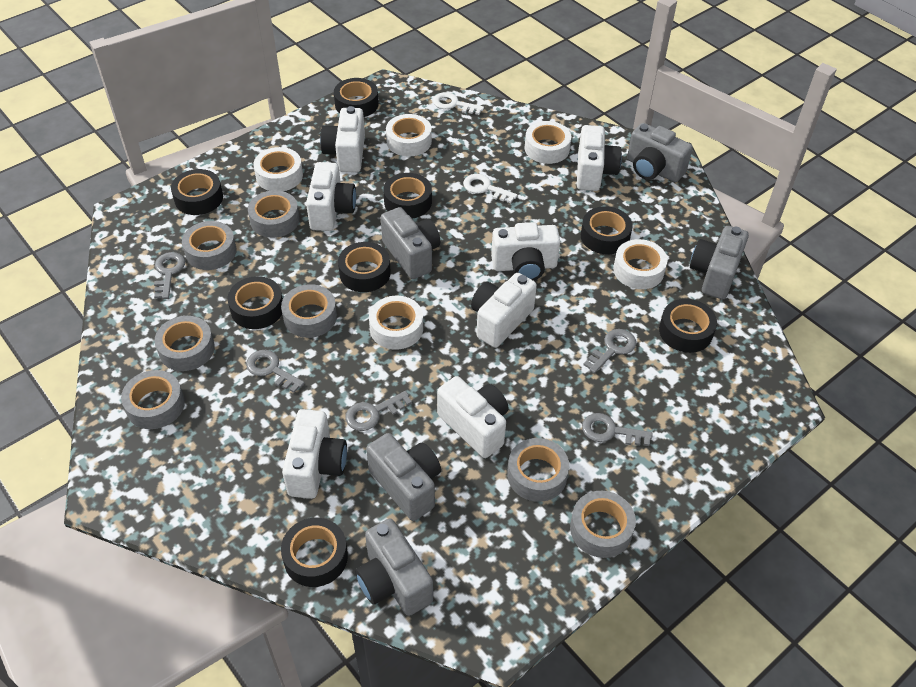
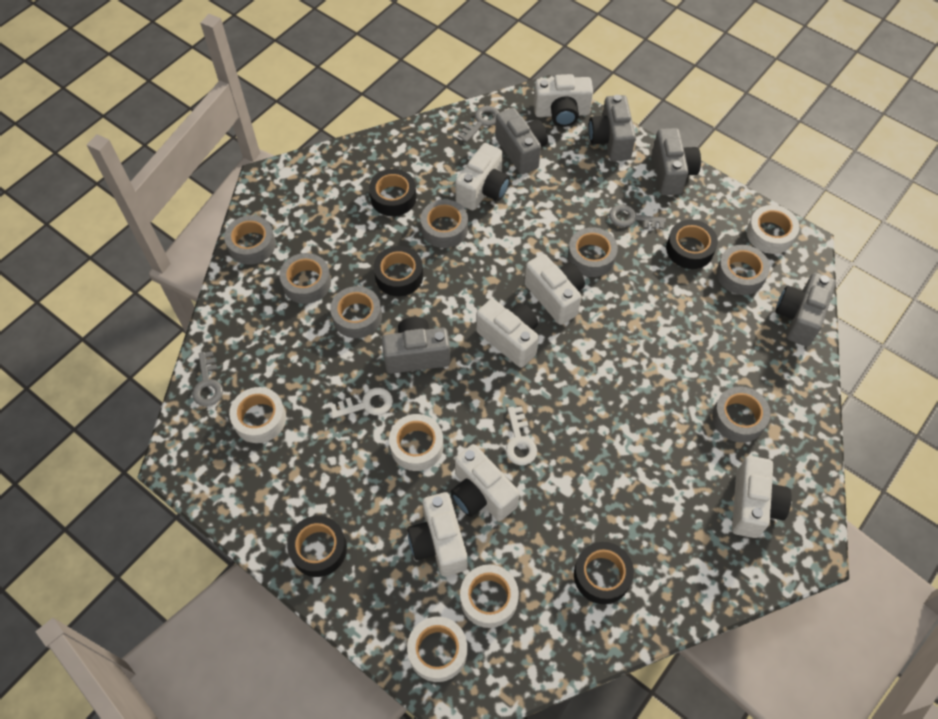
black tape: [171,169,223,215] [228,276,283,329] [281,518,348,587] [334,78,379,117] [338,242,391,292] [383,173,432,218] [581,206,633,254] [659,299,717,353] = 8 -> [287,516,347,577] [369,169,416,216] [374,246,423,296] [574,542,634,604] [666,220,718,269] = 5
grey key: [154,252,185,299] [246,350,305,393] [346,391,412,431] [582,413,653,446] [583,329,636,373] = 5 -> [192,351,223,407] [458,106,500,142] [609,204,666,229] = 3

